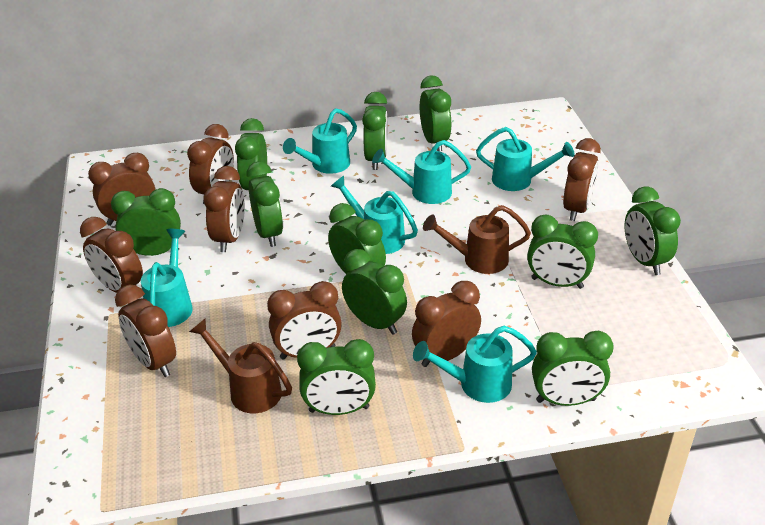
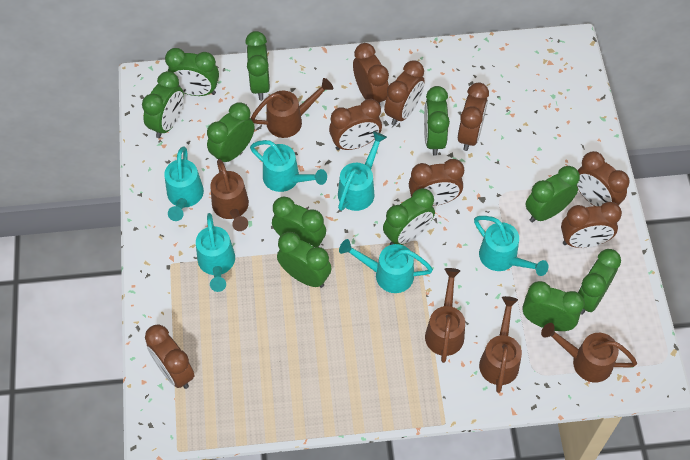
brown watering can: [189,319,292,413] [423,205,531,274] = 2 -> [210,159,249,231] [250,78,333,138] [425,268,465,363] [479,296,522,393] [541,323,637,382] = 5

